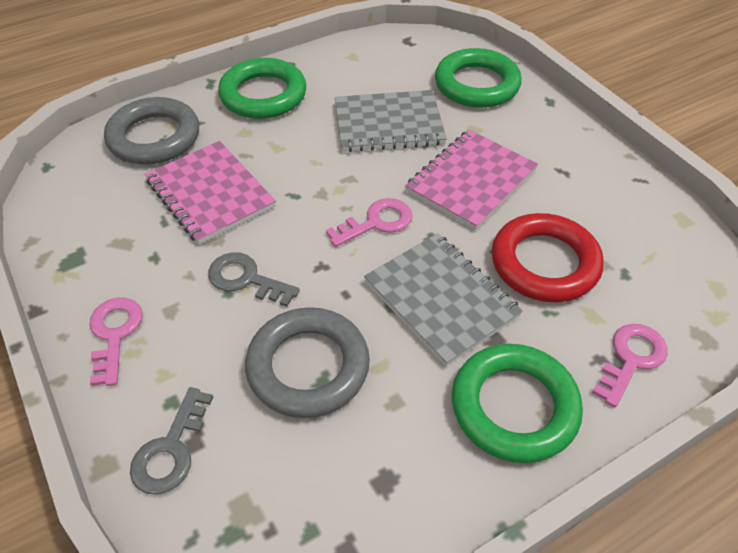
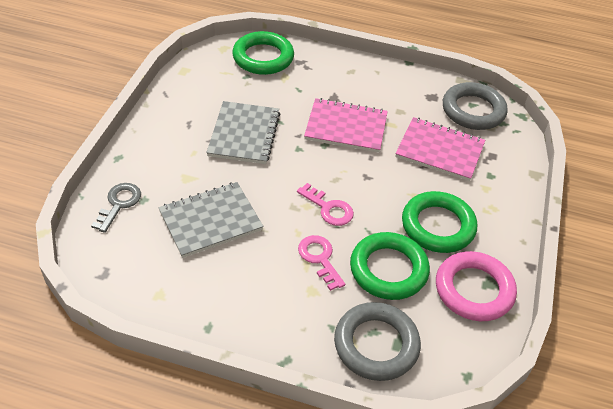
grey key: [130,387,213,495] [208,252,300,307] = 2 -> [91,183,141,233] = 1
pink key: [89,298,142,386] [326,198,412,247] [592,324,668,407] = 3 -> [297,183,354,226] [298,235,345,291] = 2
pink ring: none = 0 -> [436,251,517,321] = 1
red ring: [492,213,604,302] = 1 -> none = 0

